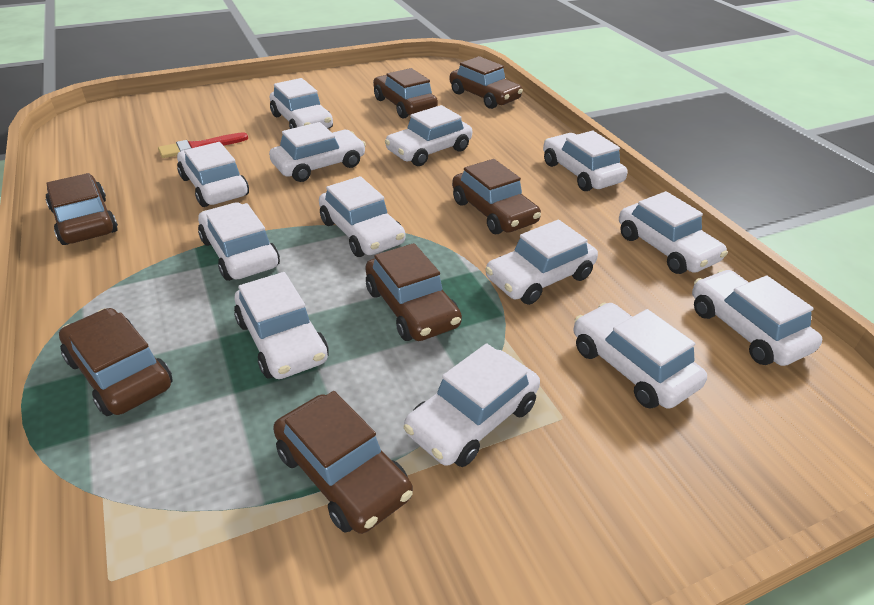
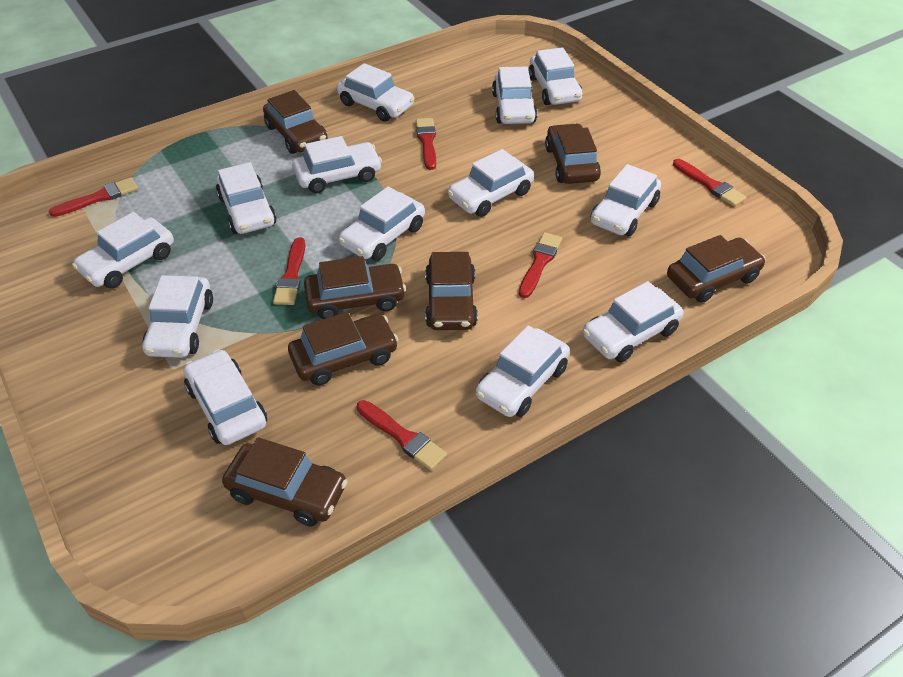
red brush: [158,132,248,158] = 1 -> [49,177,138,217] [273,237,305,305] [357,400,447,470] [416,118,436,170] [519,232,562,298] [673,159,746,207] = 6

